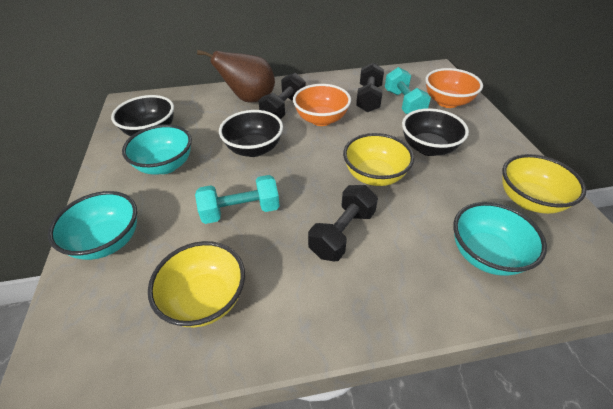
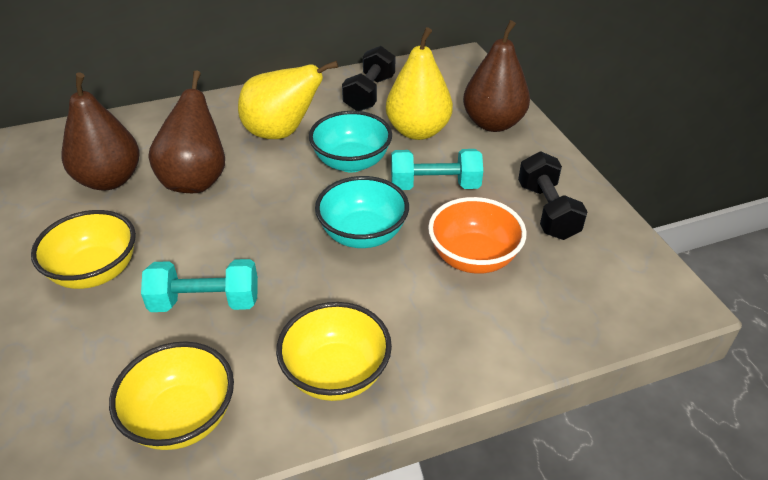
black bowl: [111,95,174,136] [219,110,283,157] [402,108,469,156] = 3 -> none = 0
black dumbbell: [258,73,306,119] [308,185,378,262] [356,63,384,113] = 3 -> [342,46,395,111] [518,152,588,240] = 2
brown pear: [197,50,275,103] = 1 -> [61,72,139,190] [148,70,225,193] [463,20,530,132] = 3
orange bowl: [293,84,351,126] [425,68,483,108] = 2 -> [428,197,526,274] = 1
turquoise bowl: [48,191,137,260] [122,124,192,175] [453,202,547,276] = 3 -> [309,111,392,172] [315,176,409,248] = 2
yellow pear: none = 0 -> [238,61,338,139] [386,27,453,140] = 2

